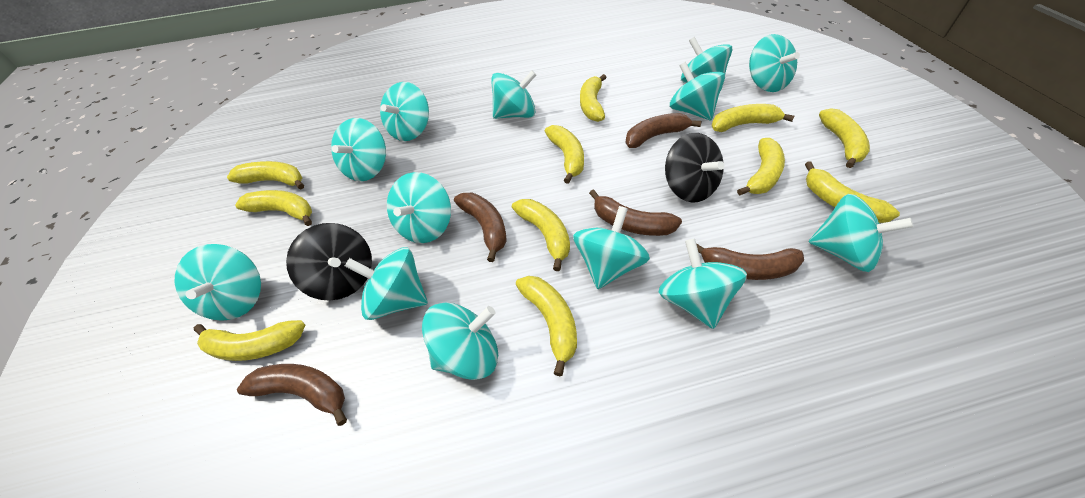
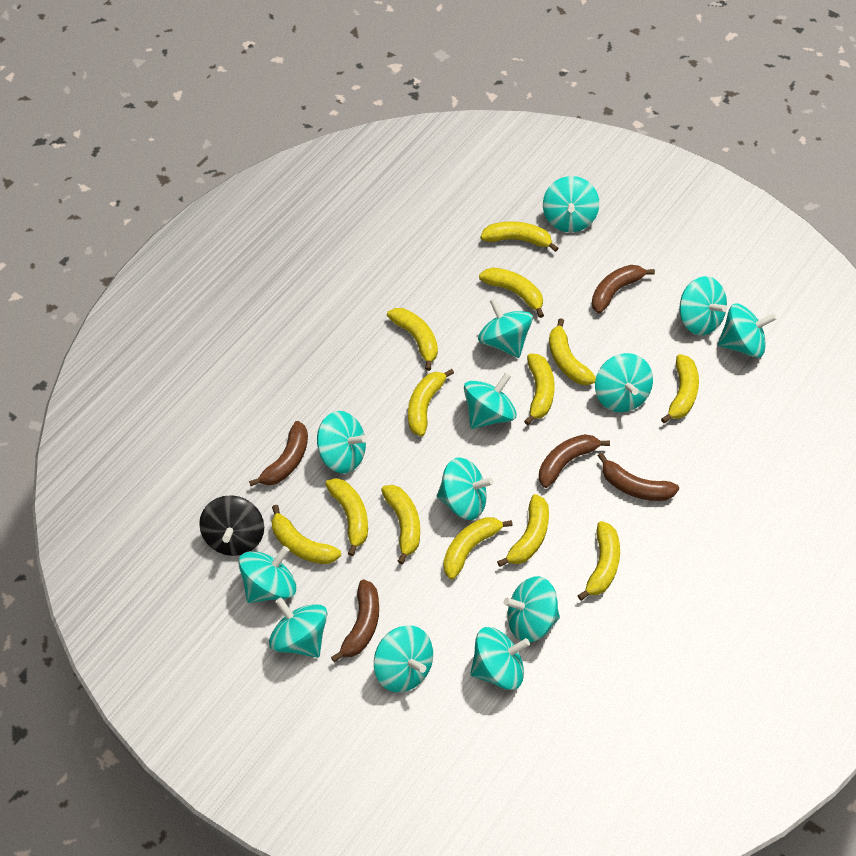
black spinning top: [286,223,372,301] [665,133,724,203] = 2 -> [199,495,264,556] = 1
yellow banana: [194,320,305,361] [227,161,304,189] [235,190,312,226] [512,199,570,271] [516,276,577,376] [545,125,584,184] [580,74,607,122] [711,104,794,132] [737,138,785,195] [805,162,900,223] [819,108,870,168] = 11 -> [272,505,341,564] [325,478,368,556] [381,485,420,564] [387,308,438,371] [408,369,454,436] [443,517,513,580] [479,267,544,318] [480,221,558,252] [497,494,549,567] [524,353,555,425] [549,318,596,385] [577,521,620,601] [661,354,699,423] = 13

